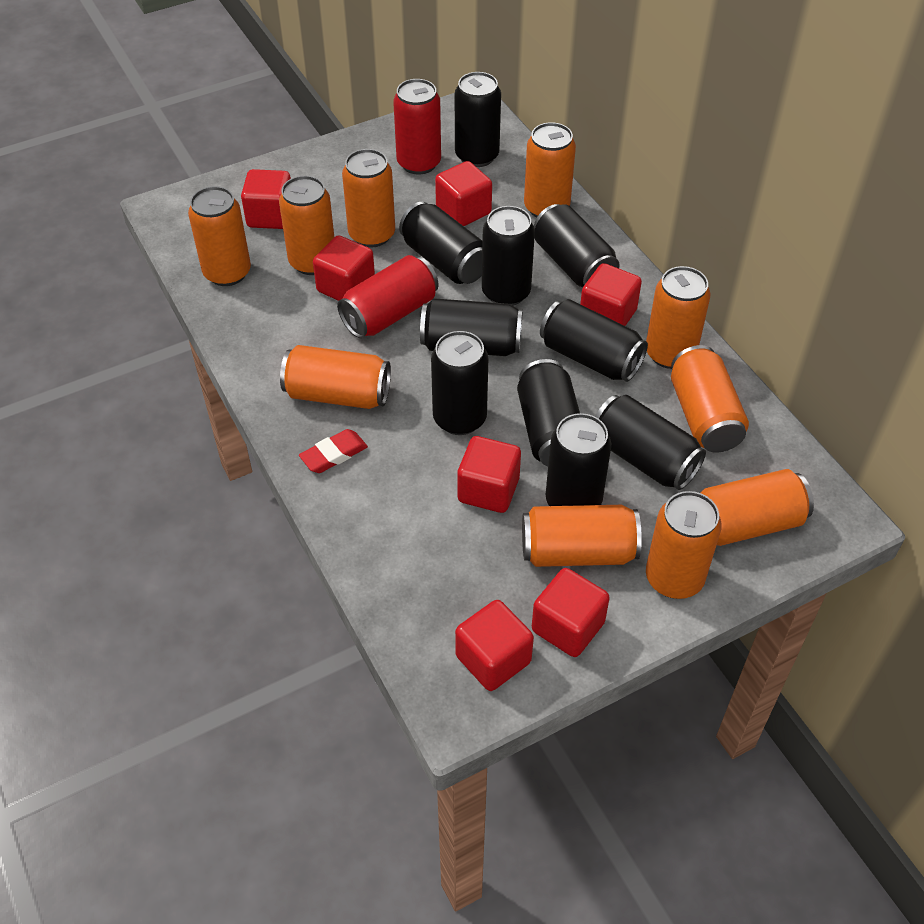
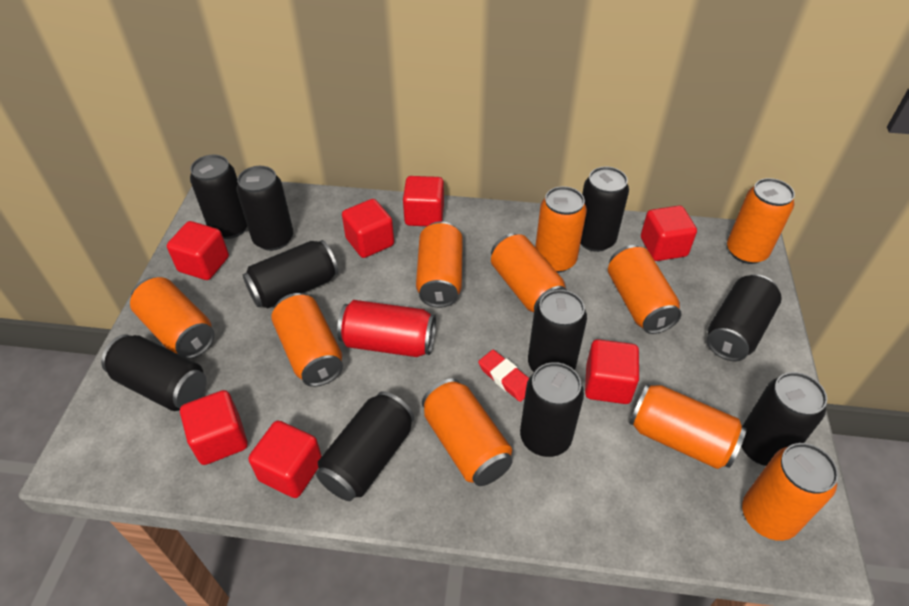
red can: [337,255,439,338] [393,79,441,175] = 2 -> [337,300,436,357] = 1

